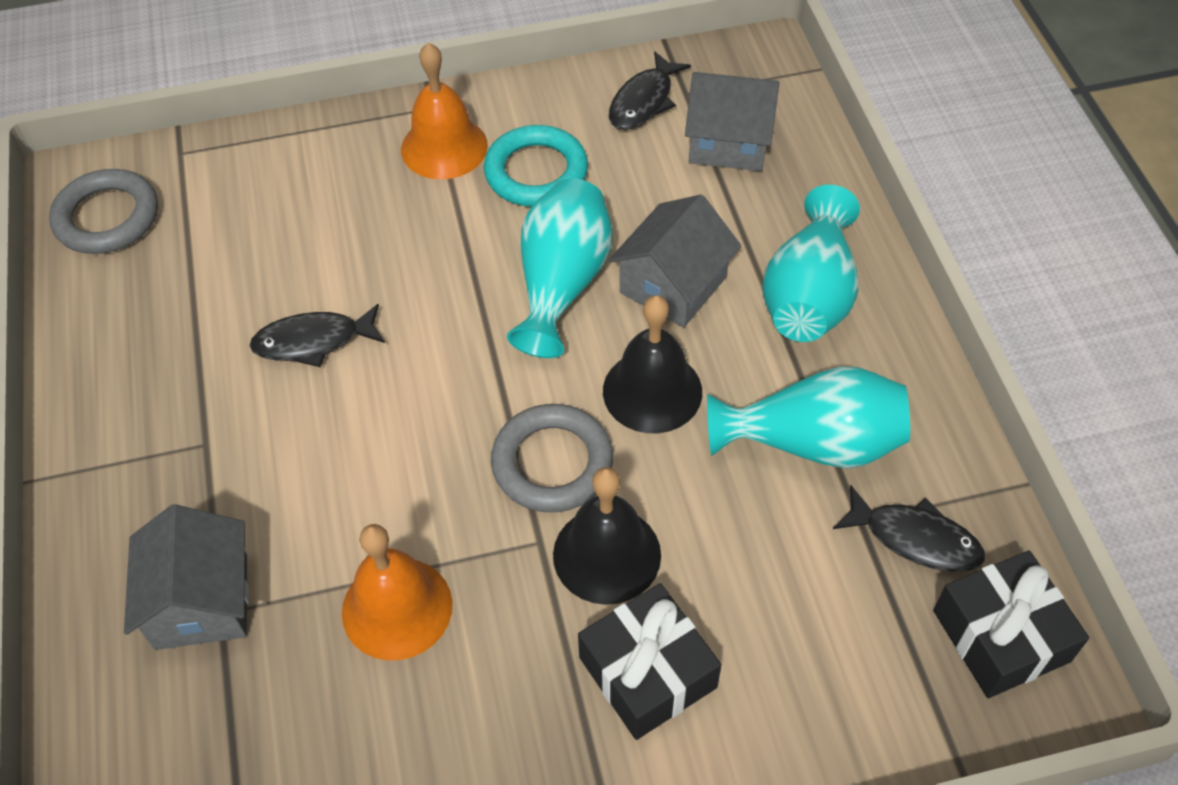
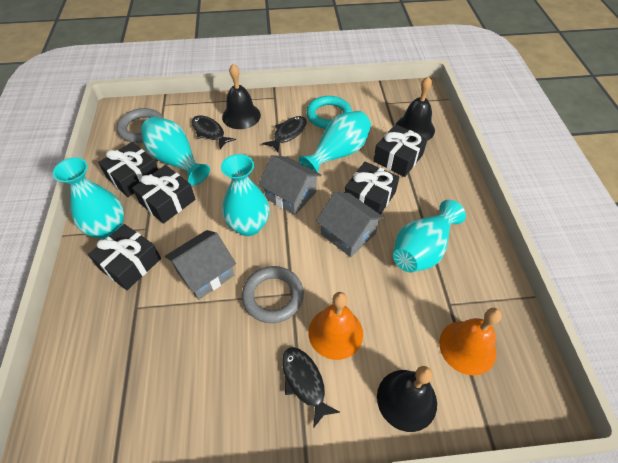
black bell: [553,467,661,605] [603,295,702,433] = 2 -> [222,64,261,129] [377,366,437,432] [396,76,435,141] = 3
black gift: [578,583,722,740] [933,550,1089,698] = 2 -> [88,224,161,290] [98,142,158,197] [132,165,196,224] [344,161,399,215] [373,124,428,177] = 5
turquoise vase: [507,178,613,358] [707,366,910,468] [762,185,860,342] = 3 -> [53,157,124,240] [141,117,210,185] [221,154,269,236] [299,111,371,173] [393,200,466,272] = 5

